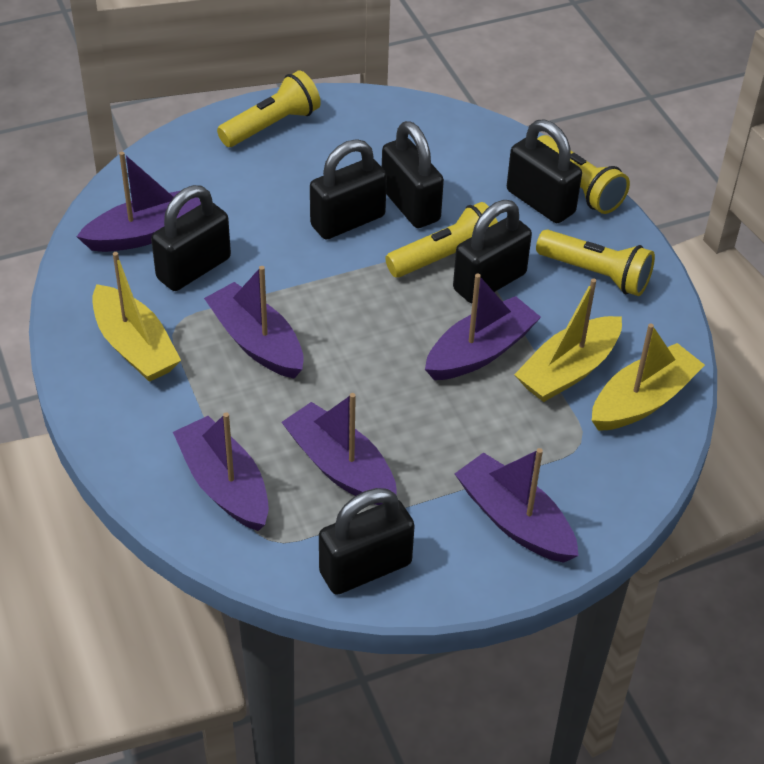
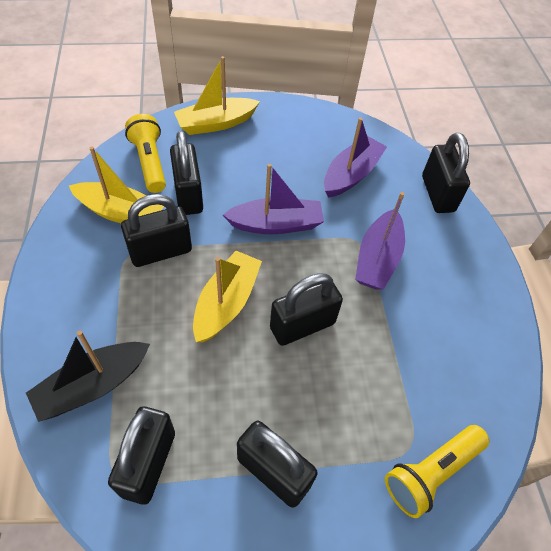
black boat: none = 0 -> [26,330,150,422] = 1
purple boat: [76,152,201,252] [173,413,269,531] [204,266,303,378] [281,393,397,505] [425,274,541,380] [455,448,579,563] = 6 -> [223,164,324,234] [324,117,387,198] [355,192,405,290] = 3
yellow flashlight: [217,70,321,147] [385,202,498,278] [536,229,655,296] [537,135,630,214] = 4 -> [125,114,166,193] [385,425,489,518] = 2

